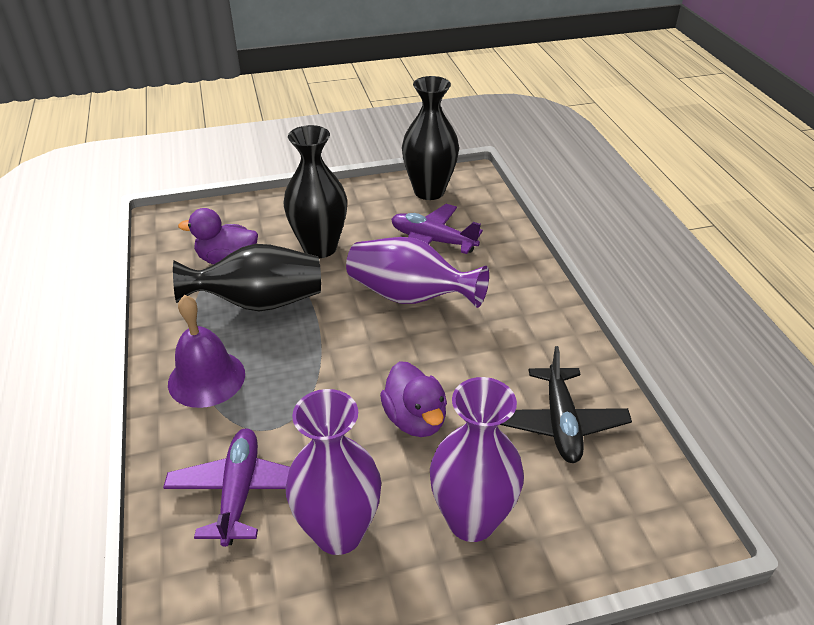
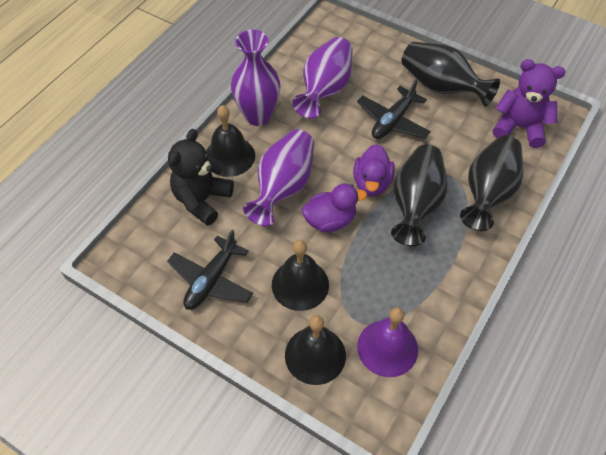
black bell: none = 0 -> [206,105,255,177] [272,240,329,311] [285,315,346,385] = 3
black plane: [500,346,632,463] = 1 -> [167,230,253,310] [357,78,431,139] = 2
black teddy bear: none = 0 -> [168,129,234,226] = 1
purple plane: [163,429,290,547] [391,204,483,254] = 2 -> none = 0
purple teddy bear: none = 0 -> [493,59,566,148] = 1

